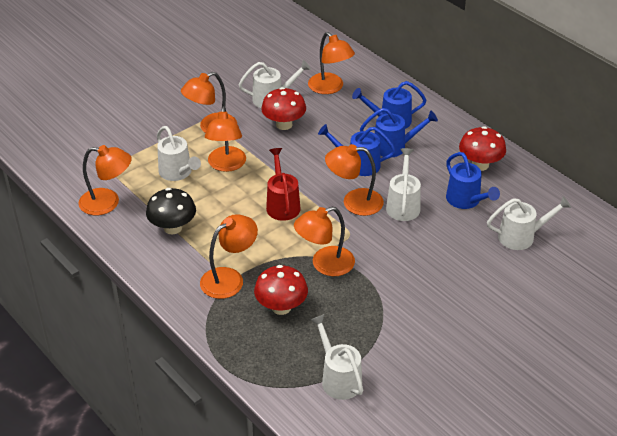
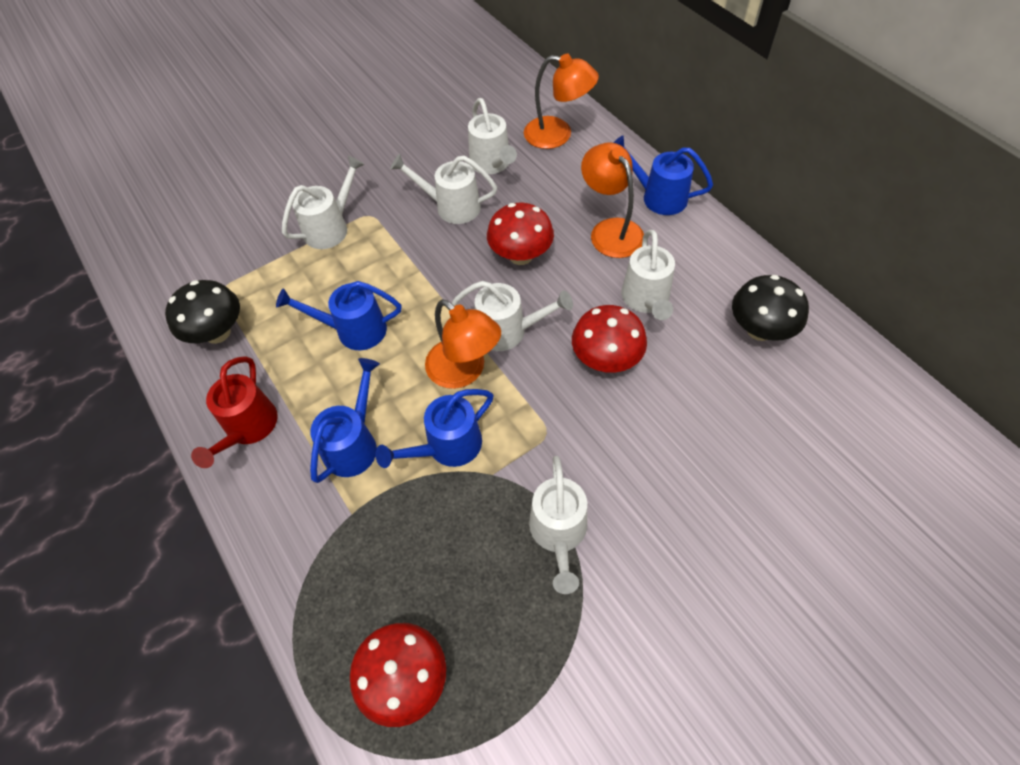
black mushroom: [146,188,196,234] = 1 -> [165,280,240,344] [732,275,809,341] = 2
orange lamp: [78,145,132,215] [181,72,237,133] [200,214,258,299] [205,106,246,172] [294,207,355,276] [308,32,355,94] [325,144,384,216] = 7 -> [425,299,501,389] [524,53,599,149] [581,142,644,258] = 3
white watering can: [157,126,201,181] [238,60,311,108] [311,314,363,400] [386,148,421,221] [487,196,571,250] = 5 -> [282,156,365,249] [390,154,497,224] [451,281,573,351] [468,98,517,174] [529,456,587,594] [621,230,675,320] = 6

